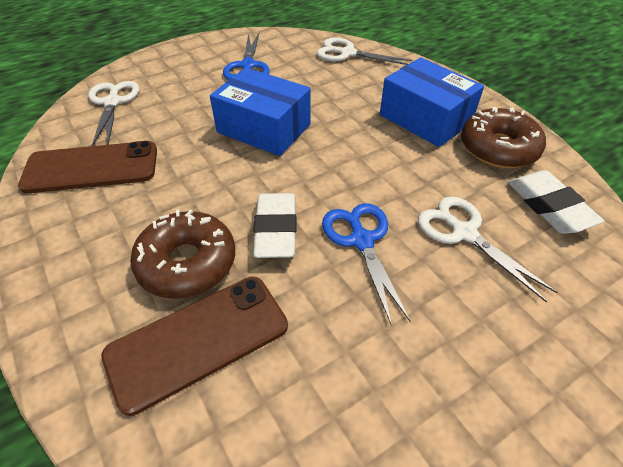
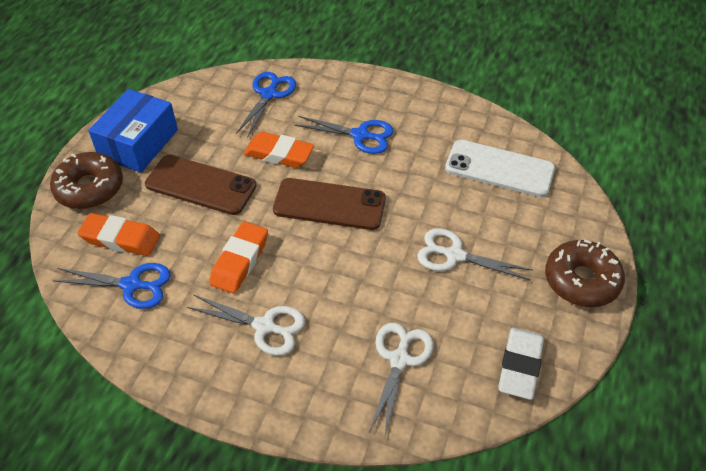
blue box: [210,67,311,156] [380,57,484,147] = 2 -> [88,89,178,173] = 1
blue scissors: [223,33,270,80] [322,203,411,326] = 2 -> [52,263,171,309] [236,72,296,138] [294,116,394,154] = 3
orange eraser: none = 0 -> [78,213,160,256] [209,222,268,294] [244,132,314,168] = 3
white eraser: [253,193,297,258] [508,170,604,234] = 2 -> [498,328,544,400] = 1
white phone: none = 0 -> [445,140,555,197] = 1

